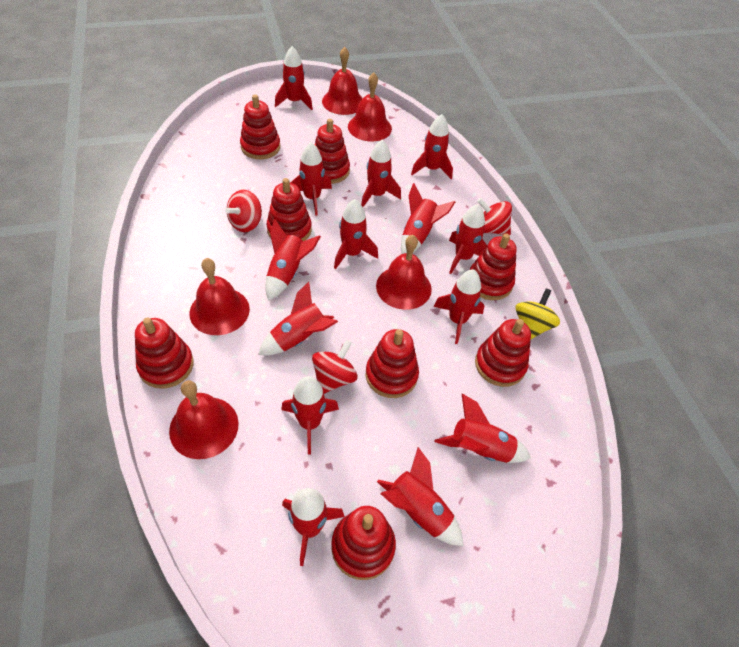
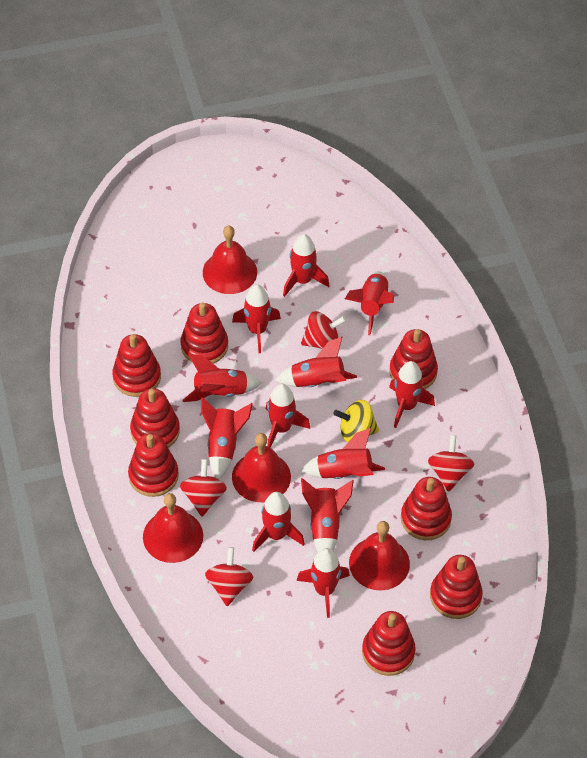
red bell: [169,380,239,459] [189,258,250,335] [322,47,363,115] [348,72,392,141] [376,235,432,310] = 5 -> [143,493,203,563] [203,226,257,294] [232,433,291,502] [349,521,410,591] = 4
red rocket: [258,282,338,355] [266,219,321,301] [275,46,313,110] [281,376,339,454] [282,488,345,566] [291,142,332,216] [334,199,378,269] [361,140,401,207] [377,447,463,546] [401,183,455,254] [411,114,453,179] [433,269,485,344] [435,394,531,463] [449,204,487,274] = 14 -> [182,354,262,402] [201,397,253,480] [232,285,281,353] [252,492,305,552] [266,384,310,448] [275,336,357,387] [283,234,329,297] [296,548,350,618] [300,428,385,479] [301,478,354,552] [345,271,394,335] [389,361,435,428] = 12
red spinning top: [225,190,262,232] [312,340,357,394] [477,198,512,235] = 3 -> [180,459,227,516] [205,547,253,606] [301,311,346,349] [428,435,474,492] = 4

